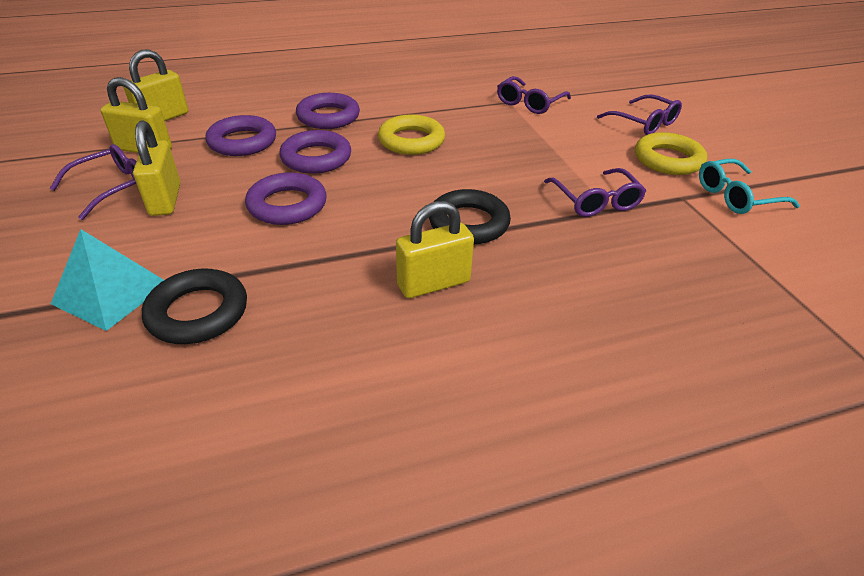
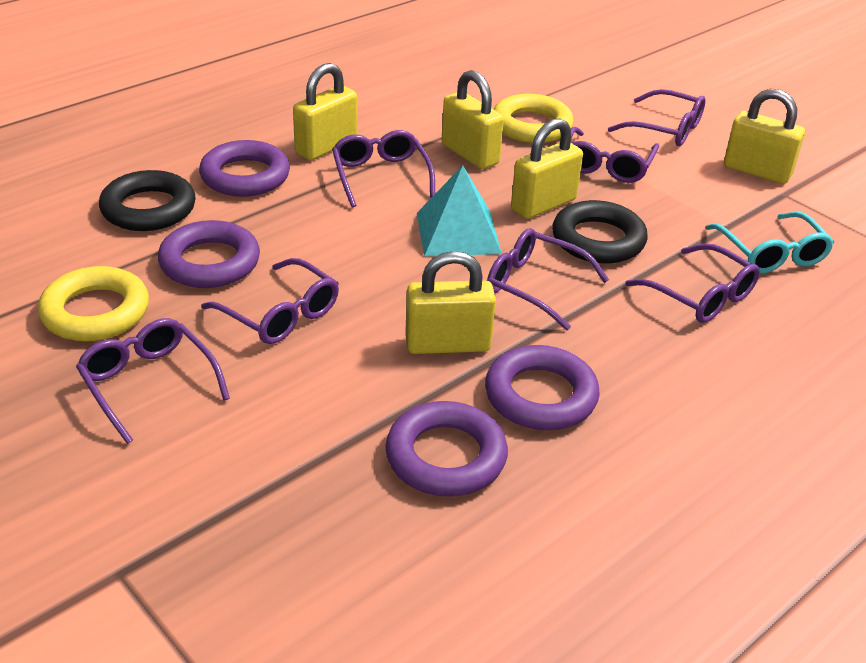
purple glasses: [50,144,137,220] [497,76,571,114] [544,168,646,217] [597,94,682,135] = 4 -> [76,318,230,444] [201,258,339,344] [332,130,435,208] [487,228,609,331] [571,127,659,183] [608,89,706,146] [625,243,760,323] = 7
yellow padlock: [101,77,172,153] [123,49,188,121] [133,121,180,216] [396,201,474,298] = 4 -> [293,63,357,160] [405,251,496,354] [442,70,504,169] [511,118,583,219] [724,89,805,184] = 5

